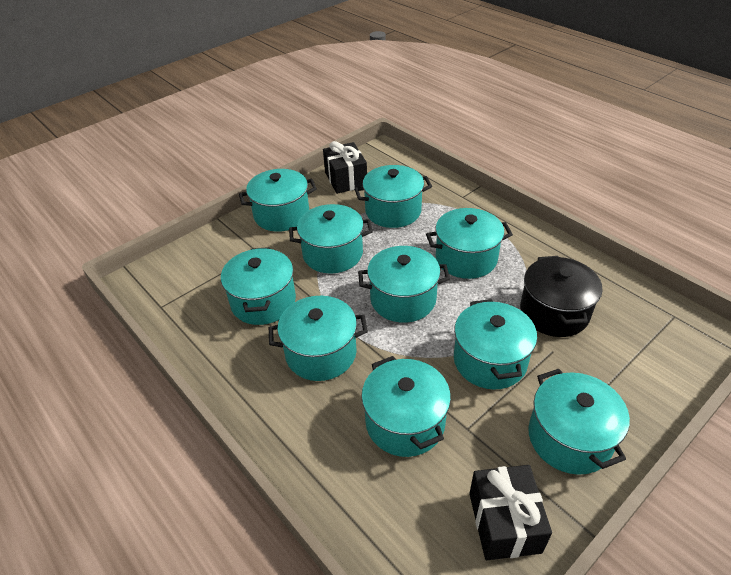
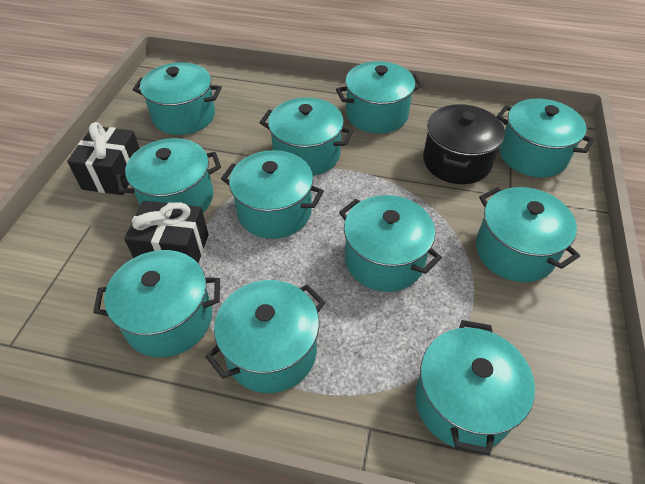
turquoise pot: [221,247,296,325] [239,169,317,232] [269,296,368,381] [289,204,373,274] [354,165,432,228] [358,246,450,323] [361,356,451,457] [426,208,513,279] [454,299,537,390] [528,369,630,475] = 10 -> [93,250,220,357] [116,138,221,213] [133,62,222,135] [205,280,326,393] [221,150,324,239] [259,97,353,176] [336,61,423,134] [339,195,442,292] [415,320,535,455] [476,187,580,282] [496,99,594,178] = 11

